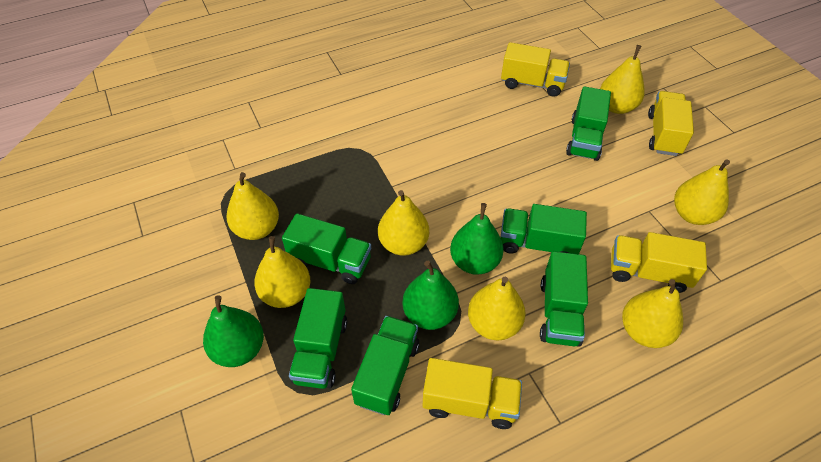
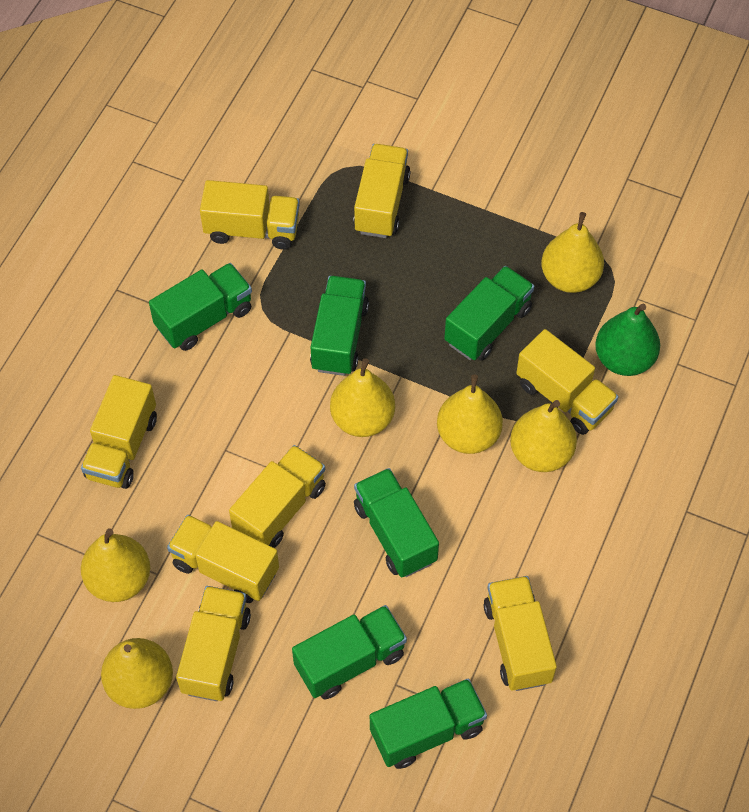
green pear: [203,295,264,367] [403,261,459,330] [450,203,504,275] = 3 -> [595,304,660,376] = 1
yellow pear: [226,172,279,240] [254,236,310,308] [378,190,429,256] [468,276,526,340] [600,45,645,114] [622,279,683,348] [674,159,730,225] = 7 -> [81,529,150,602] [101,638,173,709] [330,358,395,437] [437,375,503,454] [510,400,577,472] [541,212,604,293] = 6
yellow truck: [423,358,522,429] [501,42,570,97] [611,232,707,293] [648,91,694,156] = 4 -> [81,375,157,489] [167,515,279,603] [176,586,251,701] [200,180,300,250] [229,445,326,548] [353,144,410,238] [484,576,557,691] [516,329,618,435] = 8

